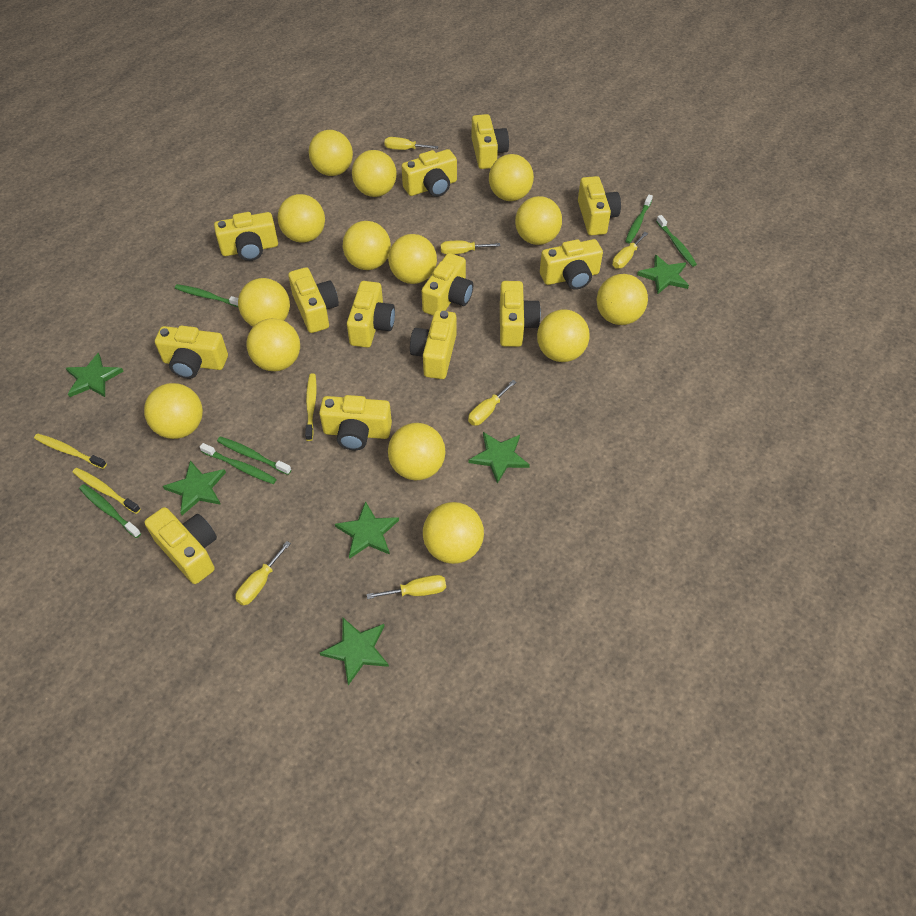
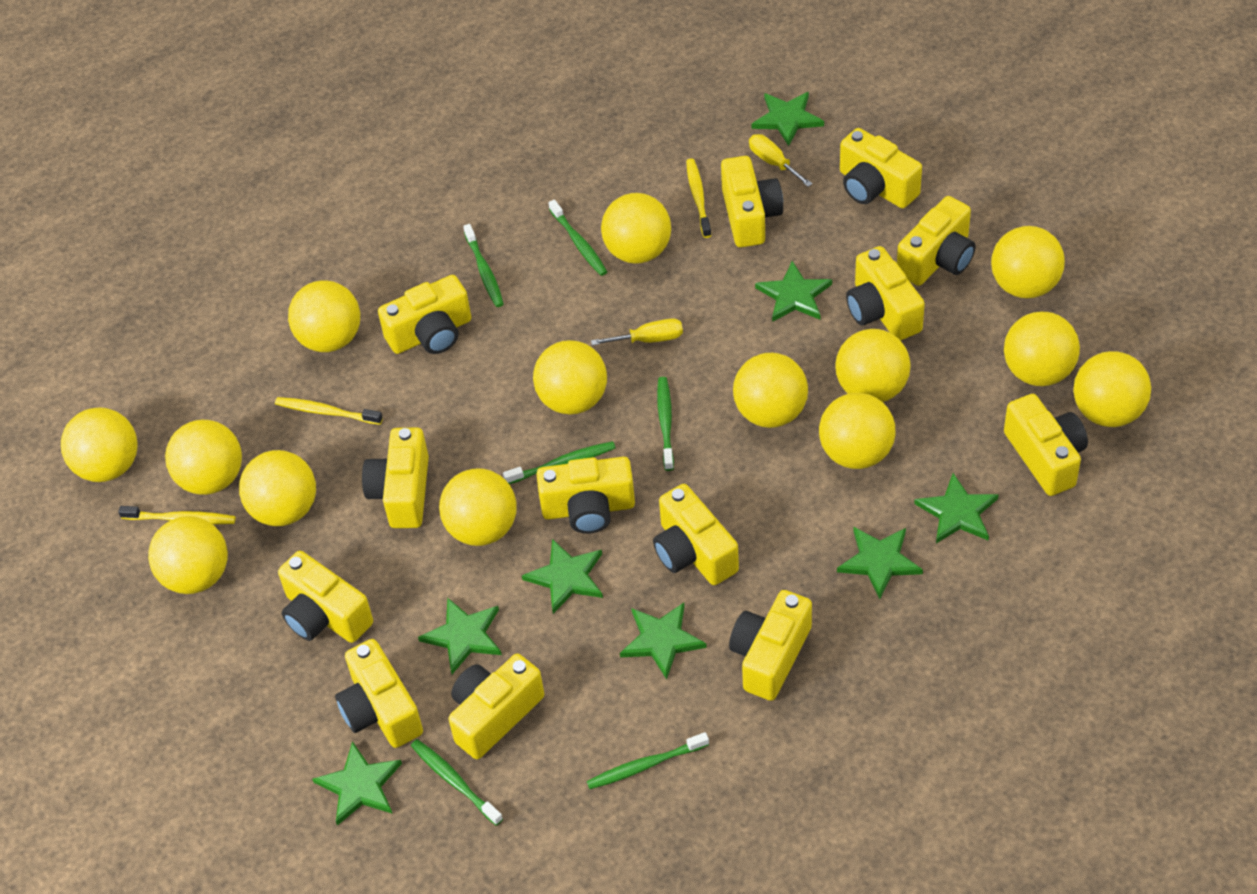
green star: [66,352,124,397] [163,460,226,515] [320,618,389,685] [335,501,399,559] [469,432,530,484] [637,255,689,294] = 6 -> [312,741,402,826] [418,598,502,674] [522,539,603,614] [620,603,707,680] [752,92,824,146] [755,261,832,322] [837,527,923,599] [914,473,999,543] = 8
yellow screwdriver: [235,541,291,606] [367,575,446,599] [385,137,438,150] [441,241,500,254] [468,380,516,426] [612,232,648,269] = 6 -> [591,318,683,346] [749,134,812,187] = 2

